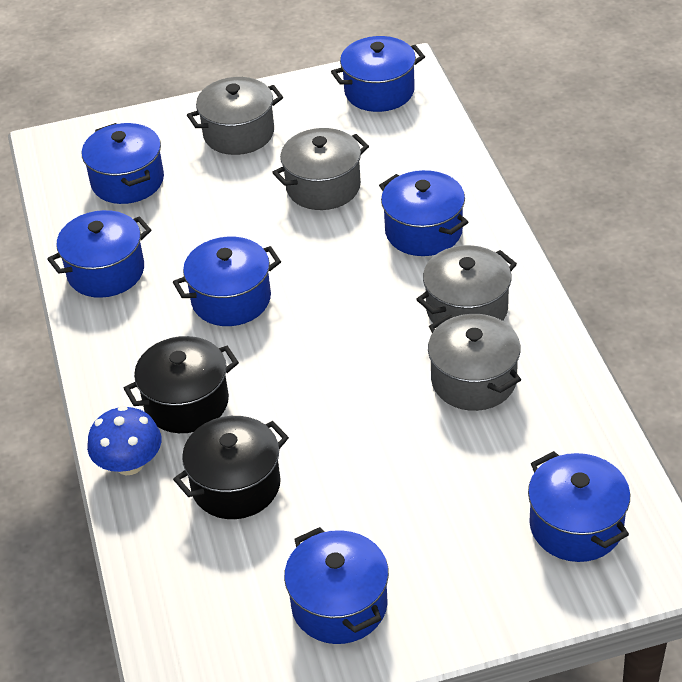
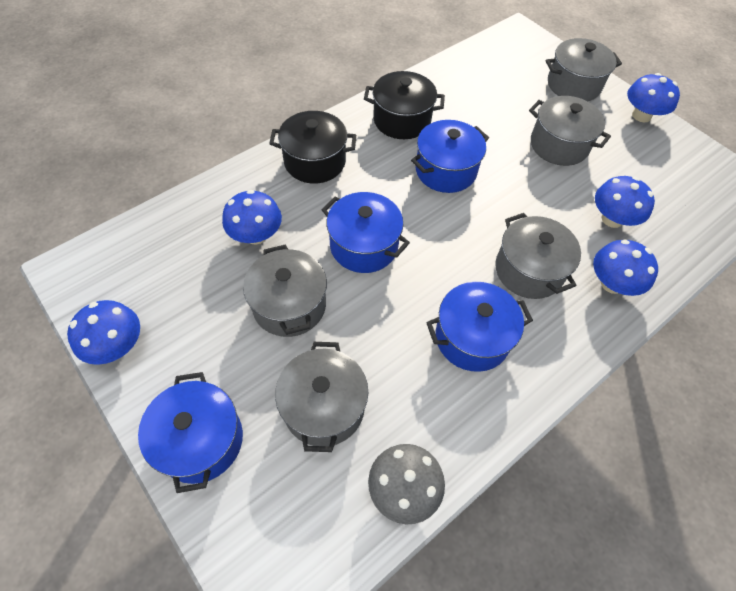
blue mushroom: [87,406,161,475] = 1 -> [67,300,140,365] [222,190,282,244] [593,239,658,296] [595,176,655,228] [627,73,680,122] = 5
blue pot: [47,210,151,298] [82,123,164,204] [173,237,281,326] [284,527,389,644] [331,36,425,112] [379,170,468,256] [528,451,630,562] = 7 -> [138,372,243,493] [321,192,410,273] [411,120,489,193] [426,282,533,372] = 4
grey mushroom: none = 0 -> [368,444,445,524] = 1
grey pot: [187,77,283,155] [272,128,369,210] [416,245,517,323] [428,314,521,411] = 4 -> [243,245,327,337] [275,342,368,452] [495,213,581,299] [529,96,611,166] [545,38,622,101] = 5

